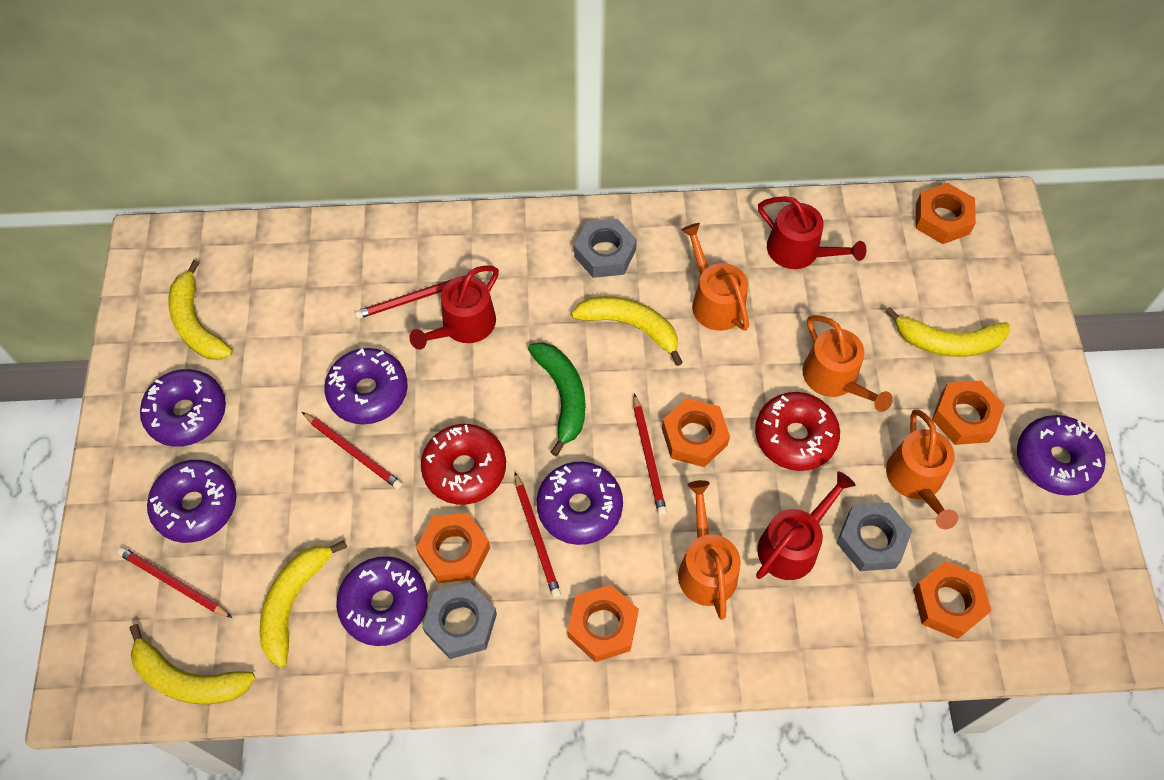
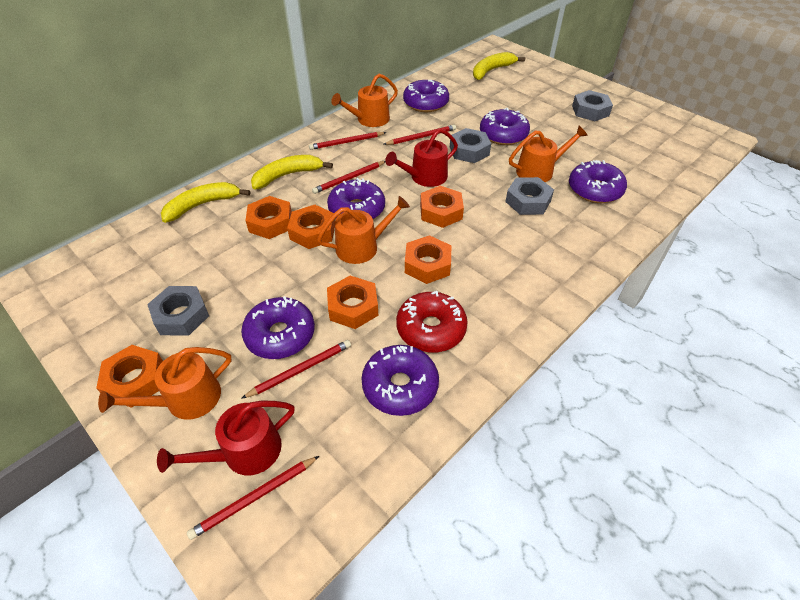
green banana: [528,342,585,456] = 1 -> none = 0
grey nut: [422,582,497,659] [574,219,637,278] [837,502,912,571] = 3 -> [147,286,209,336] [450,128,491,163] [505,177,554,215] [572,90,613,121] = 4
red donut: [421,424,506,505] [755,392,840,471] = 2 -> [396,291,468,353] = 1
red watering can: [409,266,499,350] [756,471,856,580] [758,196,866,269] = 3 -> [157,401,295,475] [385,129,458,187] = 2
yellow banana: [130,624,255,705] [168,260,233,360] [260,540,347,668] [571,296,683,366] [885,307,1010,357] = 5 -> [161,182,250,223] [251,155,333,190] [473,52,525,80] = 3

